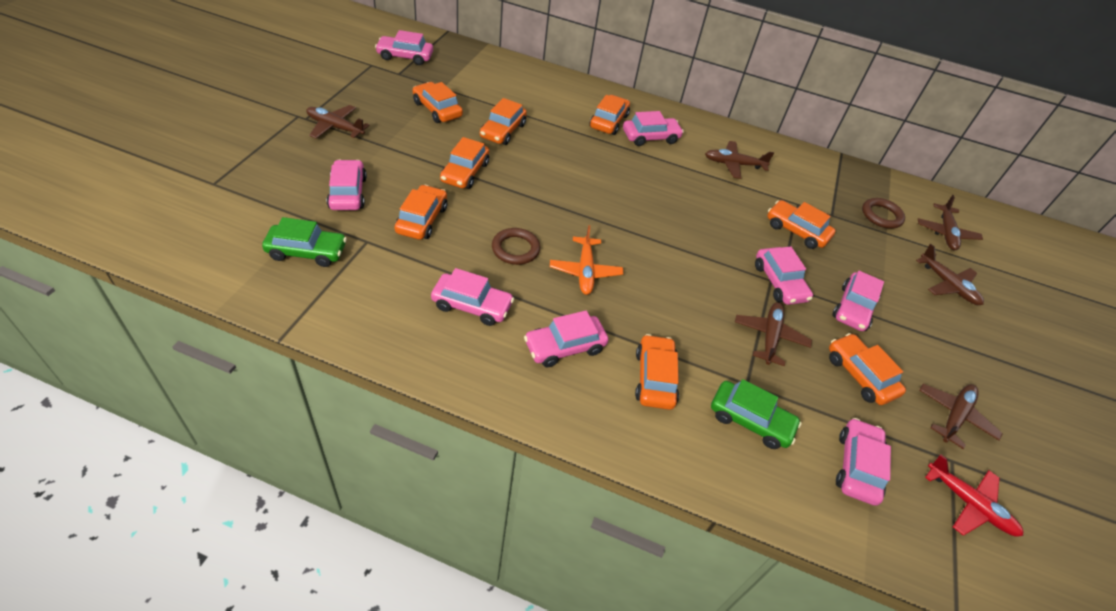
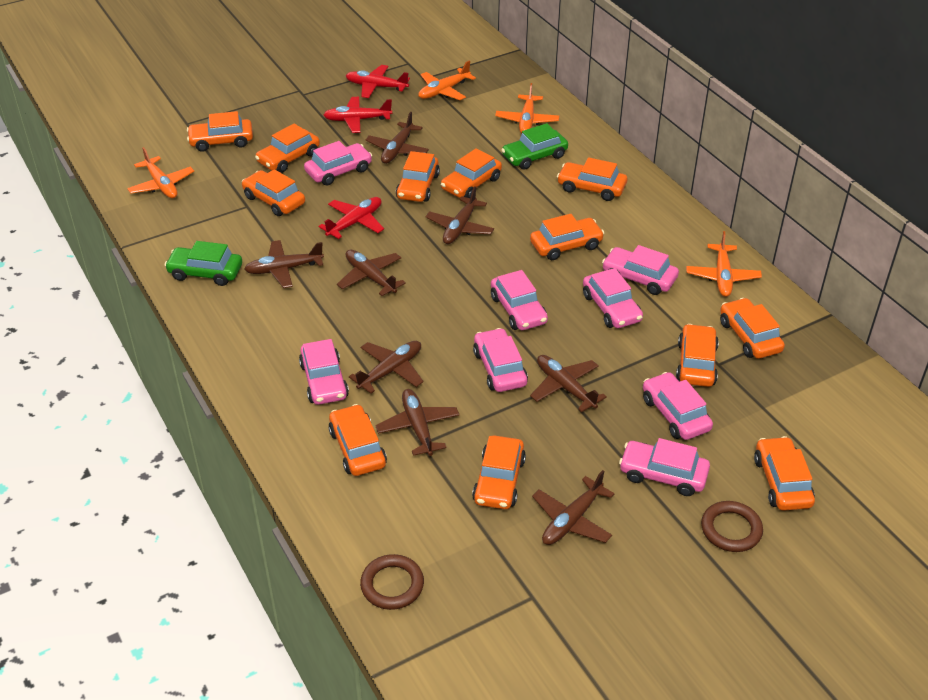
brown plane: [306,105,370,139] [705,141,774,179] [735,302,812,366] [916,244,984,305] [918,195,983,250] [919,384,1003,449] = 6 -> [244,240,324,288] [337,250,406,296] [349,341,424,393] [365,112,429,164] [375,389,459,456] [426,186,494,244] [530,355,607,412] [532,470,615,545] = 8
orange car: [394,185,447,240] [412,82,463,123] [440,137,489,189] [480,98,527,145] [589,95,630,135] [635,334,679,410] [767,200,836,249] [829,333,906,405] = 8 -> [187,111,253,152] [242,169,305,216] [255,124,320,173] [329,404,387,476] [396,151,440,202] [441,148,502,198] [472,435,526,509] [530,214,604,260] [557,157,627,201] [676,324,719,387] [720,298,785,359] [754,436,815,511] = 12
orange plane: [550,225,623,295] = 1 -> [127,147,194,198] [418,60,476,100] [495,83,559,134] [686,231,762,297] = 4
red plane: [925,454,1023,536] = 1 -> [319,197,384,239] [323,97,392,133] [346,65,410,98] = 3

